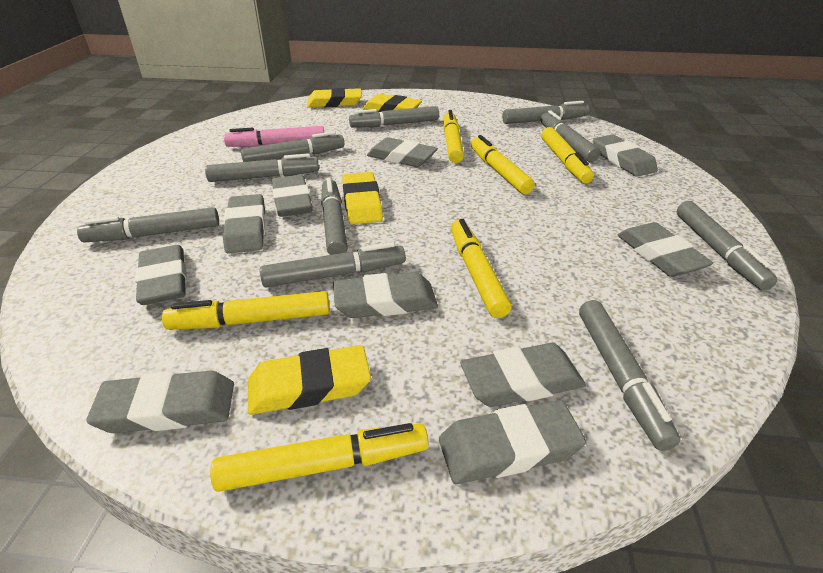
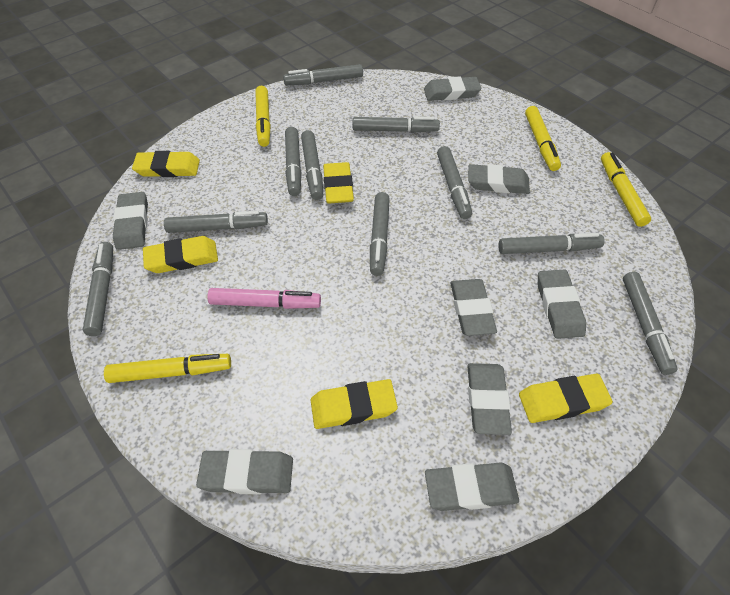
grey eraser: [86,371,234,434] [135,245,186,305] [223,194,265,254] [272,175,312,217] [333,272,438,318] [367,137,438,167] [439,400,586,484] [460,343,586,407] [593,134,658,177] [618,222,713,277] = 10 -> [113,192,148,250] [196,449,293,494] [424,76,481,101] [425,463,519,511] [450,279,497,336] [467,363,512,435] [468,164,530,194] [538,269,586,339] = 8
yellow eraser: [248,345,371,415] [307,88,362,108] [342,172,383,224] [363,94,422,112] = 4 -> [132,151,200,177] [143,236,218,273] [310,379,398,429] [323,162,354,204] [519,374,613,423] = 5
yellow marker: [162,291,330,330] [210,423,429,492] [443,110,464,163] [451,219,512,318] [471,135,535,194] [541,127,594,183] = 6 -> [104,354,231,383] [255,86,271,147] [525,106,561,171] [601,152,651,227] = 4

